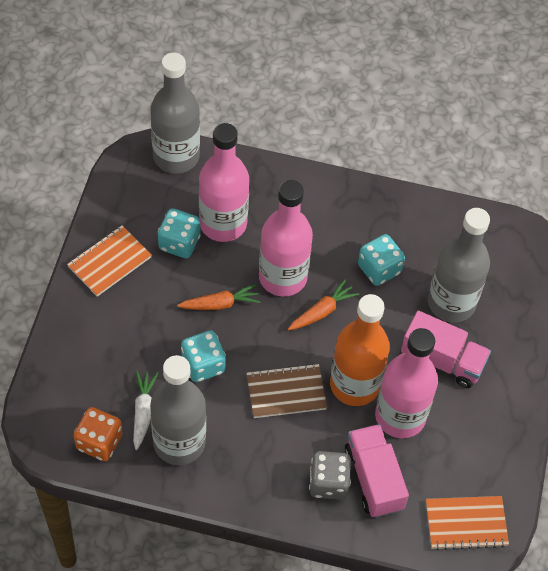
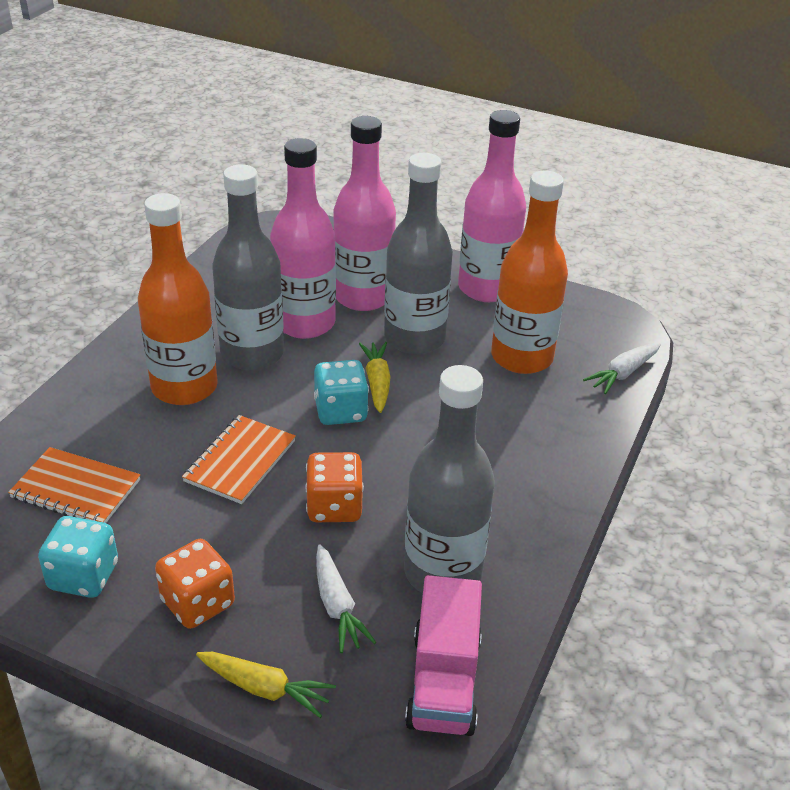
brown notebook: [246,363,327,418] = 1 -> none = 0
grey dice: [309,451,351,500] = 1 -> none = 0
orange bottle: [330,294,390,406] = 1 -> [138,193,218,405] [491,171,568,374] = 2
orange carrot: [177,284,261,310] [288,279,359,330] = 2 -> none = 0
orange dice: [73,407,123,461] = 1 -> [155,539,235,629] [305,452,364,522] = 2
pink truck: [345,424,409,517] [401,311,491,388] = 2 -> [405,575,482,736] = 1
turquoise dice: [158,209,201,258] [181,330,226,382] [358,234,405,286] = 3 -> [38,516,118,598] [314,360,369,425] = 2
white carrot: [133,371,159,450] = 1 -> [316,544,376,653] [583,343,661,394] = 2
yellow carrot: none = 0 -> [196,652,336,718] [359,342,391,413] = 2

